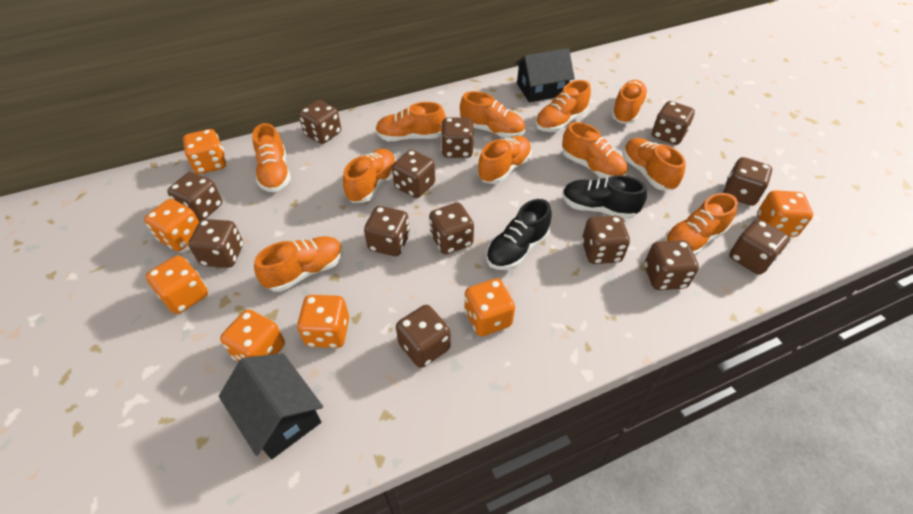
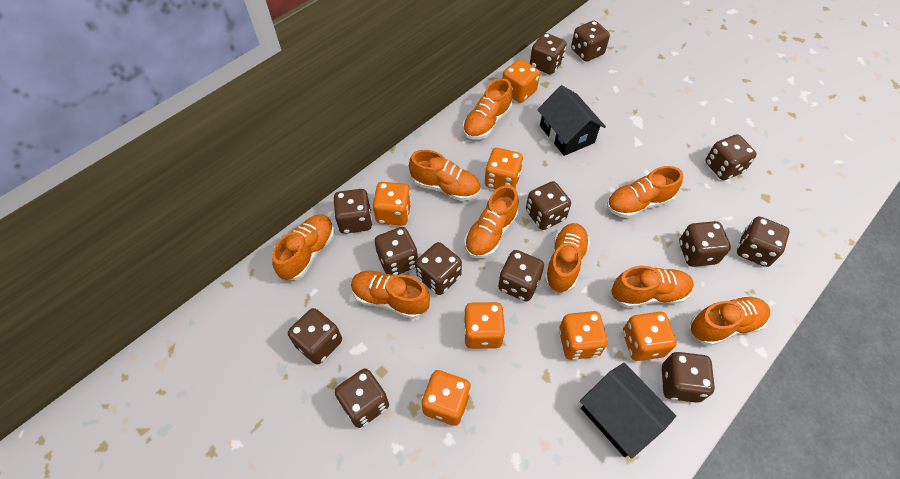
black shoe: [486,199,552,270] [562,175,647,219] = 2 -> none = 0
orange shoe: [252,123,291,192] [254,236,343,292] [343,149,396,203] [375,102,446,141] [460,91,525,138] [478,136,532,184] [535,80,591,132] [562,122,627,178] [611,80,648,124] [623,138,686,190] [664,193,738,256] = 11 -> [272,214,335,280] [351,271,430,319] [409,150,480,201] [463,78,512,140] [464,185,519,258] [544,223,590,292] [607,166,683,218] [612,266,694,308] [690,296,770,346] = 9

